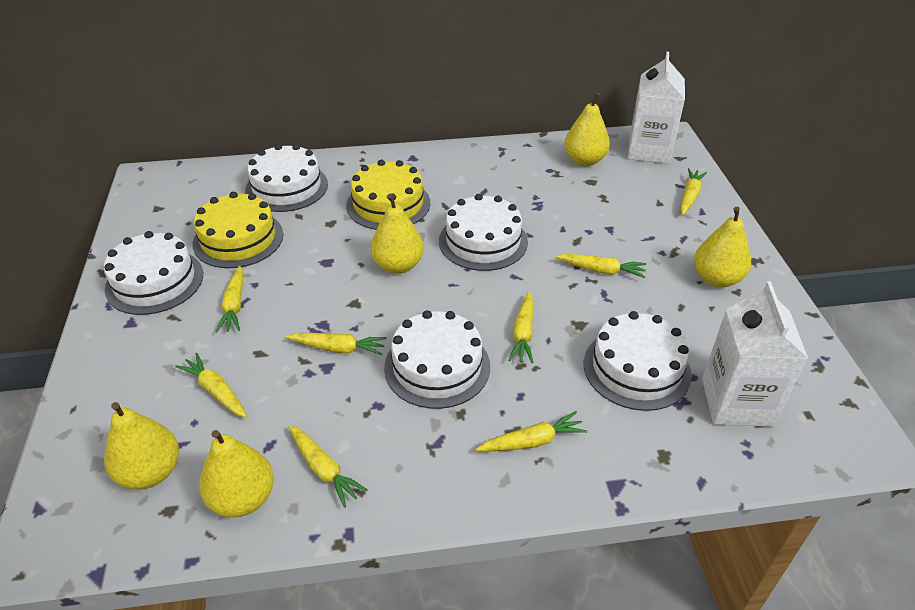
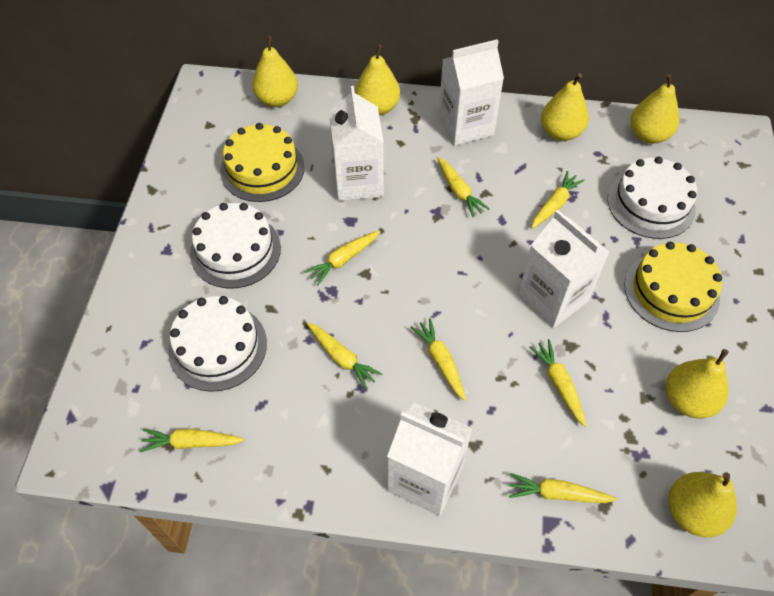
white cake: [104,231,203,315] [245,144,328,212] [384,310,490,409] [439,194,528,271] [584,311,692,411] = 5 -> [168,296,267,392] [190,203,281,288] [607,157,697,239] = 3
white carton: [628,52,685,164] [702,281,808,427] = 2 -> [329,86,384,201] [387,403,473,516] [438,39,504,146] [518,210,609,328] = 4
yellow pear: [104,402,179,489] [199,430,274,517] [370,194,424,274] [564,92,610,166] [694,207,751,287] = 5 -> [252,36,298,107] [355,44,400,115] [541,73,589,141] [630,74,679,144] [666,349,729,418] [669,472,737,537] = 6

